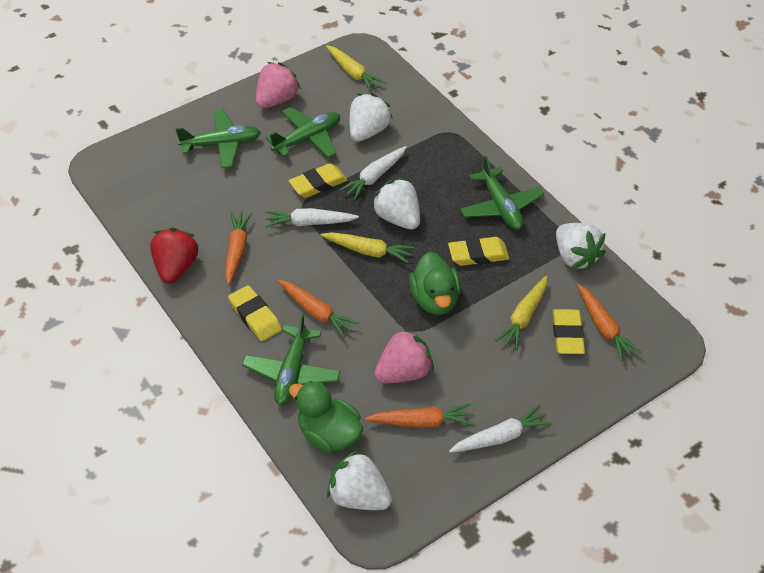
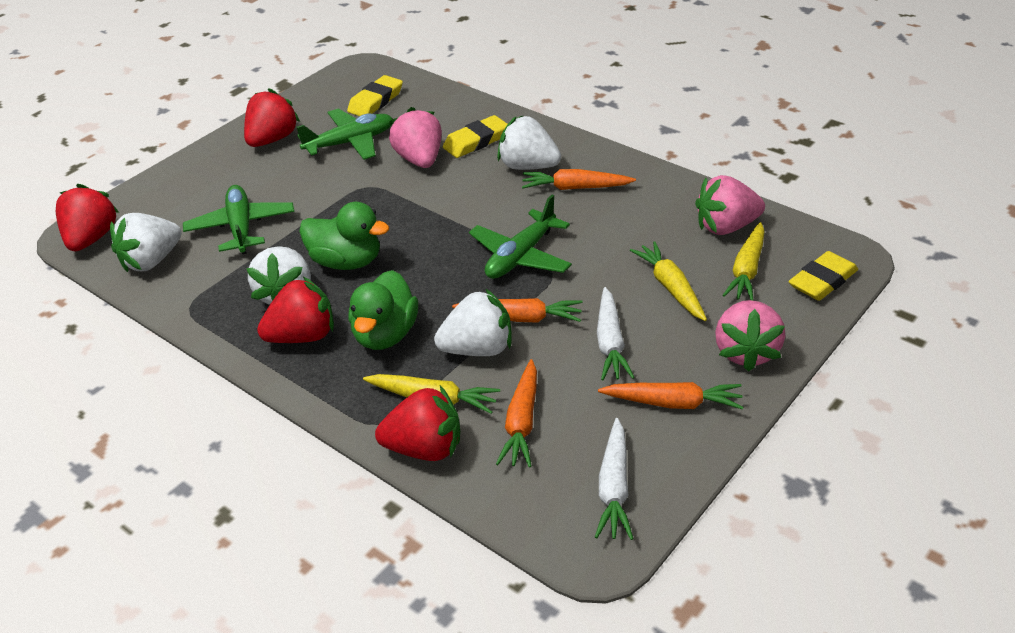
green plane: [175,110,261,168] [242,313,341,405] [266,107,340,158] [460,156,544,230] = 4 -> [183,185,294,254] [296,109,393,160] [469,195,572,279] = 3
pink strawberry: [256,62,301,108] [374,328,434,383] = 2 -> [389,107,442,168] [695,175,765,235] [715,300,785,372] = 3
red strawberry: [150,227,198,284] = 1 -> [56,184,119,251] [244,88,300,147] [257,277,334,343] [375,386,460,461] = 4
white carrot: [265,208,359,227] [339,146,407,200] [449,405,552,453] = 3 -> [595,418,633,540] [597,287,635,380] = 2
yellow eraser: [228,285,282,341] [289,163,347,198] [448,237,509,266] [552,309,585,354] = 4 -> [347,75,403,116] [443,115,507,158] [789,251,858,301] = 3

